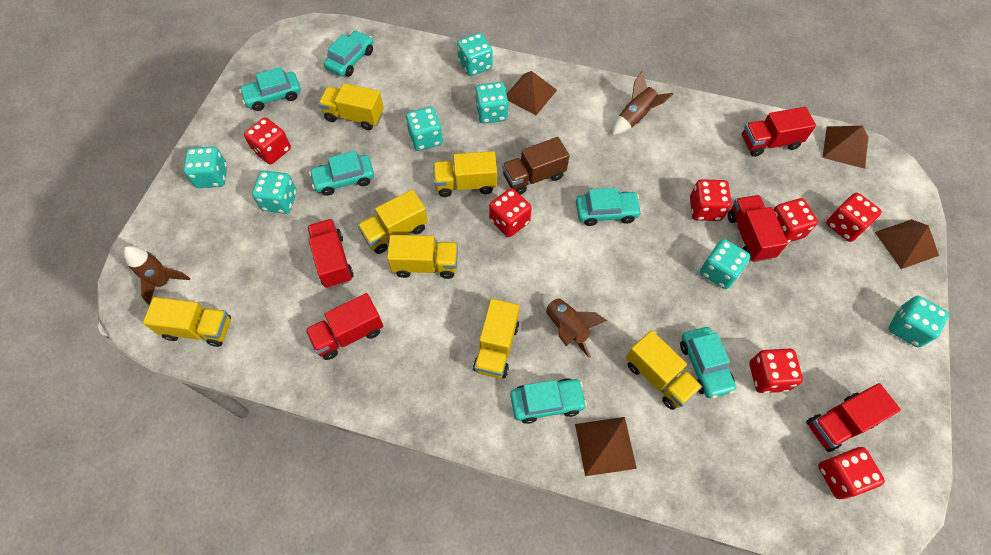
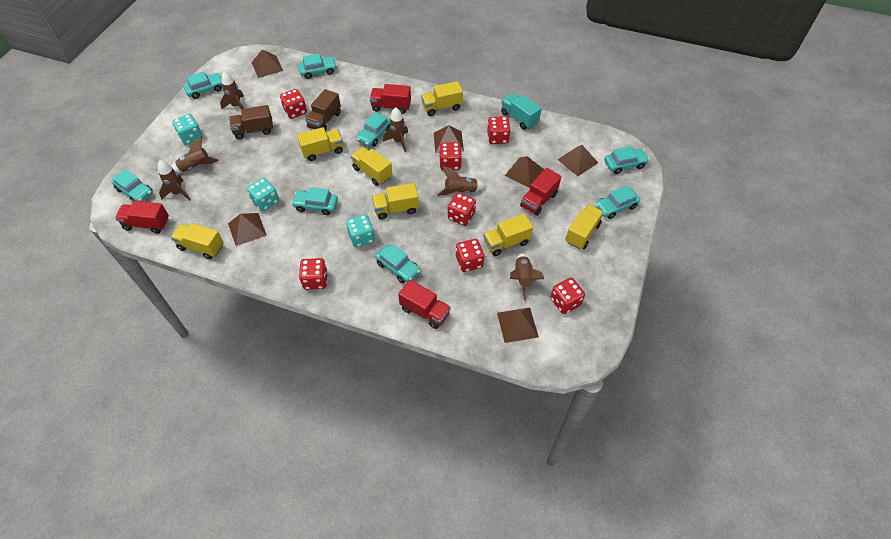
brown pyramid: [507,71,557,115] [575,417,637,476] [822,126,868,169] [875,219,939,269] = 4 -> [228,213,267,246] [252,49,283,78] [434,125,464,153] [497,307,539,343] [505,156,544,188] [557,145,598,176] = 6
brown rocket: [124,246,190,305] [542,294,607,358] [612,71,673,135] = 3 -> [158,160,191,201] [171,136,219,173] [220,71,244,109] [383,107,408,152] [437,166,486,195] [510,253,544,301] = 6
brown truck: [502,137,570,195] = 1 -> [229,105,273,139] [305,89,341,132] = 2
red truck: [305,293,383,360] [307,219,354,288] [728,195,788,262] [742,107,816,157] [806,383,901,452] = 5 -> [115,201,169,234] [370,84,411,114] [398,280,451,329] [520,168,561,216] = 4
turquoise car: [239,67,301,111] [309,151,374,196] [324,30,373,77] [510,378,587,424] [576,188,642,226] [680,327,736,398] = 6 -> [111,169,153,202] [183,71,222,99] [291,187,338,215] [298,54,337,79] [357,112,390,147] [375,244,420,283] [595,185,640,219] [604,146,649,174] = 8
turquoise dice: [183,146,227,188] [252,170,297,214] [406,107,443,151] [457,33,493,76] [475,82,508,124] [700,239,750,289] [889,296,949,348] = 7 -> [172,114,203,145] [247,178,279,211] [346,214,375,248] = 3
turquoise truck: none = 0 -> [501,93,542,130] = 1

